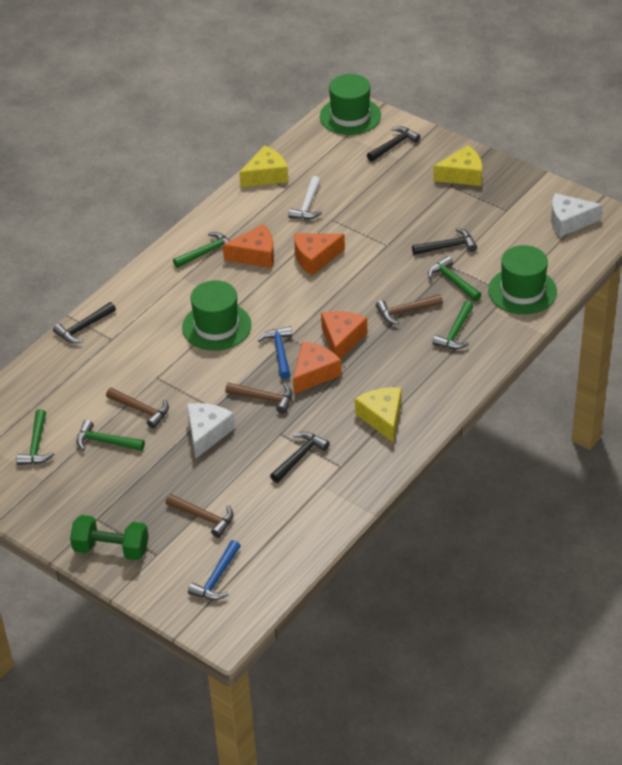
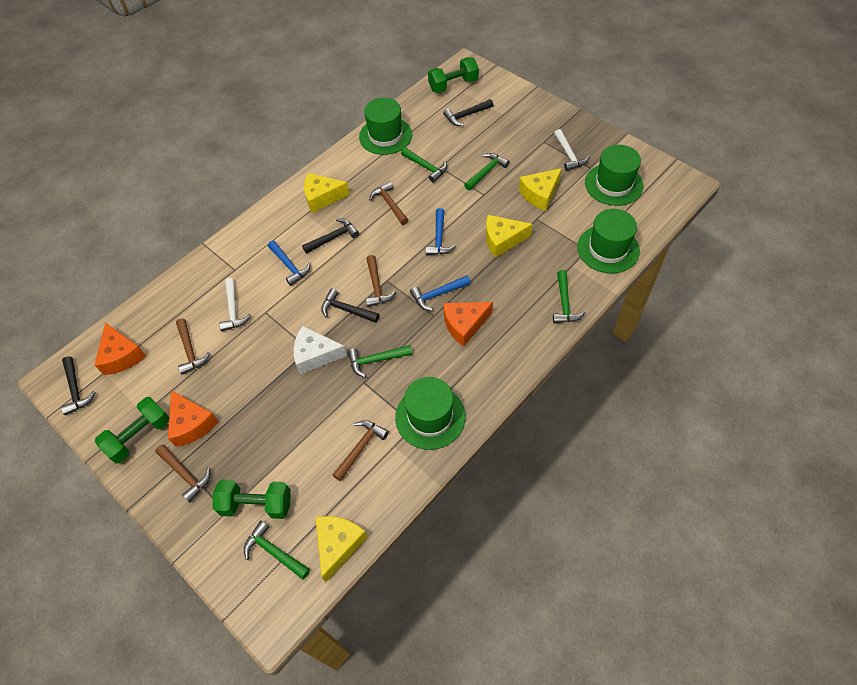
blue hammer: [188,540,240,600] [258,326,292,379] = 2 -> [268,241,311,286] [410,275,471,311] [426,208,456,255] = 3
brown hammer: [106,388,169,429] [166,494,234,538] [225,383,292,414] [376,294,443,325] = 4 -> [155,444,210,502] [176,319,210,375] [333,420,389,481] [366,255,396,307] [369,181,408,225] = 5
green dumbbell: [70,515,149,560] = 1 -> [95,397,169,463] [212,479,291,519] [428,57,479,93] = 3
green hat: [182,280,251,351] [320,74,381,135] [488,245,557,315] = 3 -> [359,98,412,155] [395,377,466,450] [577,209,640,273] [585,145,643,206] = 4
orange cheese: [223,224,274,268] [293,341,342,394] [294,233,345,275] [321,311,367,359] = 4 -> [94,323,146,375] [168,390,219,447] [443,302,493,347] = 3
white cheese: [187,403,235,459] [551,193,602,237] = 2 -> [294,326,347,374] = 1
white hammer: [289,176,322,220] = 1 -> [219,278,251,331] [554,129,589,171] = 2
yellow cheese: [239,145,288,187] [355,387,402,443] [433,145,482,186] = 3 -> [304,173,350,213] [316,516,368,582] [486,215,533,258] [519,168,562,211] = 4

